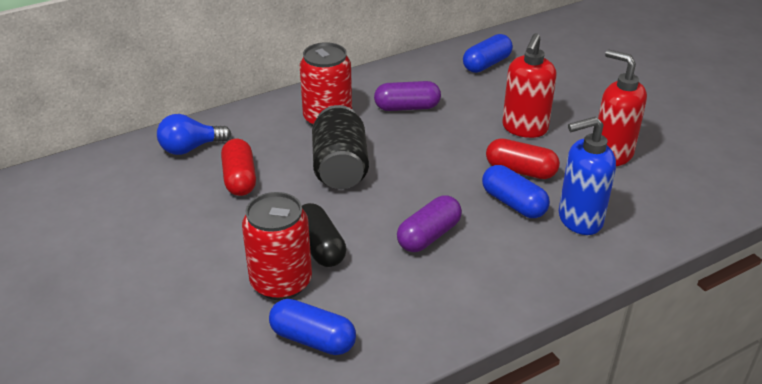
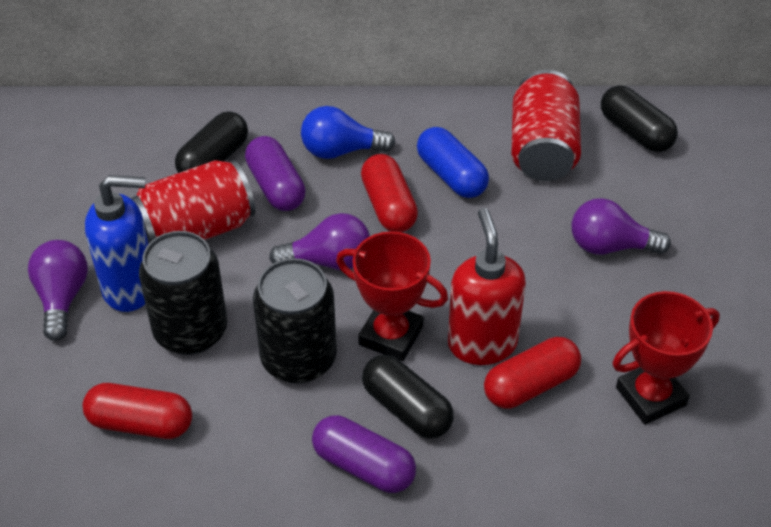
black can: [312,105,369,189] = 1 -> [139,231,227,355] [253,258,337,384] = 2
black capsule: [302,203,346,267] = 1 -> [175,112,248,173] [362,355,454,439] [601,86,678,152] = 3
blue capsule: [269,299,356,355] [463,34,513,73] [482,165,550,218] = 3 -> [417,127,489,198] = 1
purple light bulb: none = 0 -> [28,240,88,341] [269,213,370,270] [571,198,671,255] = 3
red capsule: [221,139,256,196] [486,138,560,179] = 2 -> [82,383,192,439] [361,154,418,232] [484,337,581,409] = 3
red soap dispenser: [502,33,557,138] [598,50,647,166] = 2 -> [448,208,526,365] = 1
red trophy: none = 0 -> [336,231,448,361] [612,291,720,425] = 2

